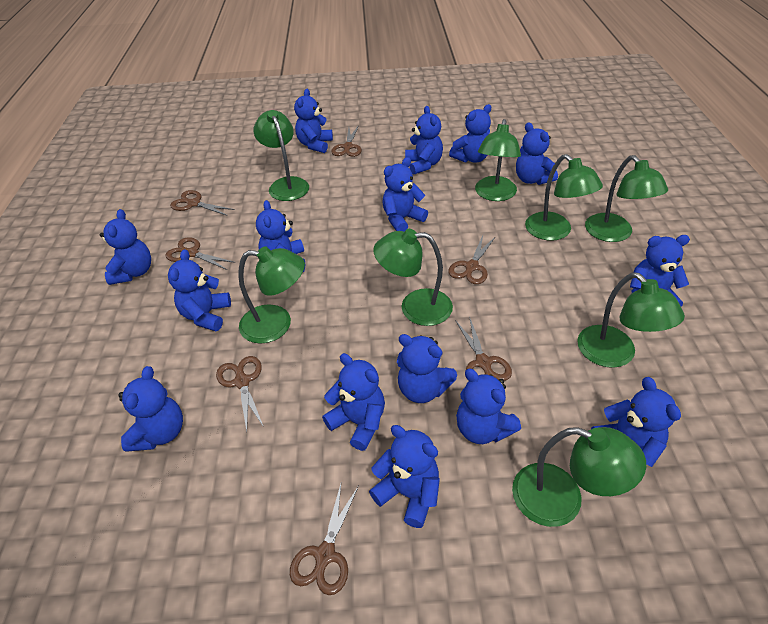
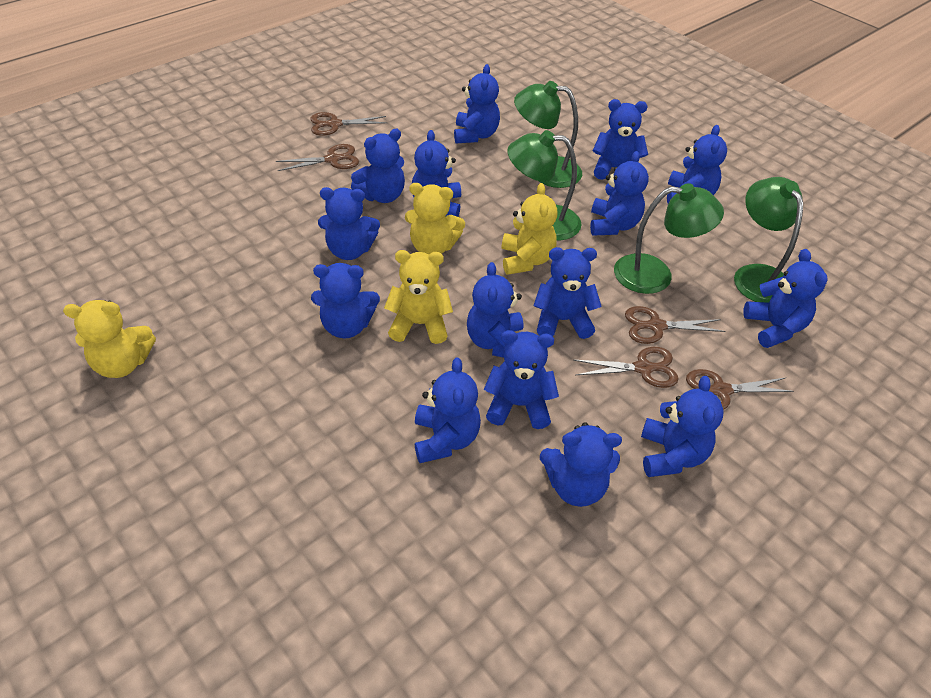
brown scissors: [165,237,235,270] [170,190,235,216] [216,356,263,432] [290,484,359,595] [331,125,362,157] [448,235,496,284] [455,316,512,381] = 7 -> [276,144,359,171] [310,112,387,136] [573,347,679,388] [625,306,725,344] [686,369,794,410] = 5
green lamp: [238,246,305,343] [253,110,309,201] [373,229,453,326] [475,119,521,201] [512,427,646,527] [525,154,603,241] [577,272,685,368] [585,155,668,242] = 8 -> [507,130,582,241] [514,81,582,188] [614,183,724,294] [734,177,803,303] = 4
yellow teddy bear: none = 0 -> [63,300,156,378] [384,250,453,344] [405,183,465,255] [502,183,557,275] = 4

